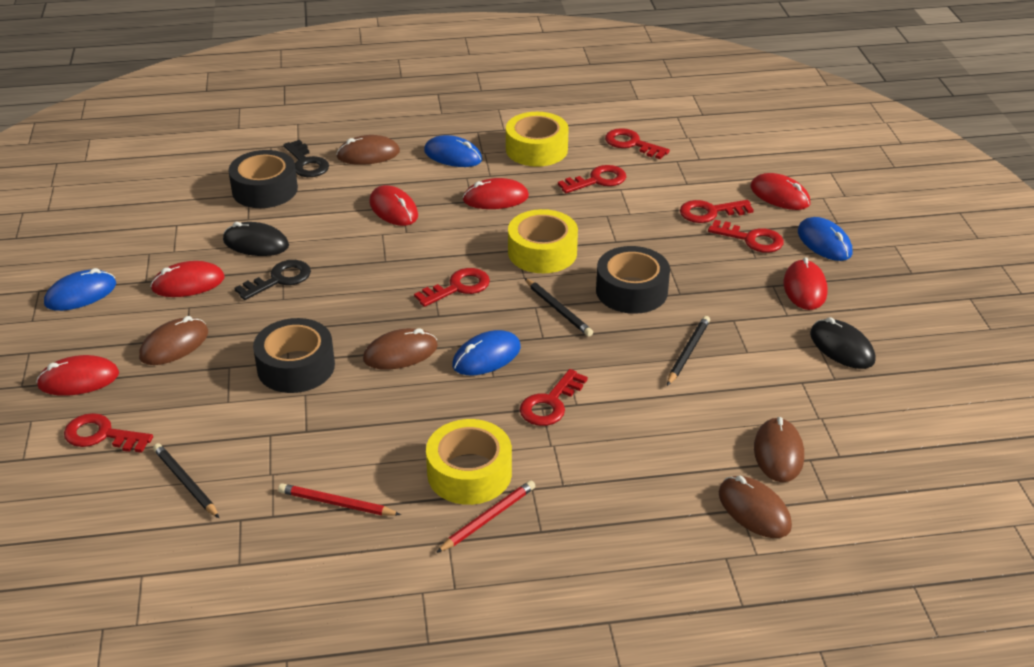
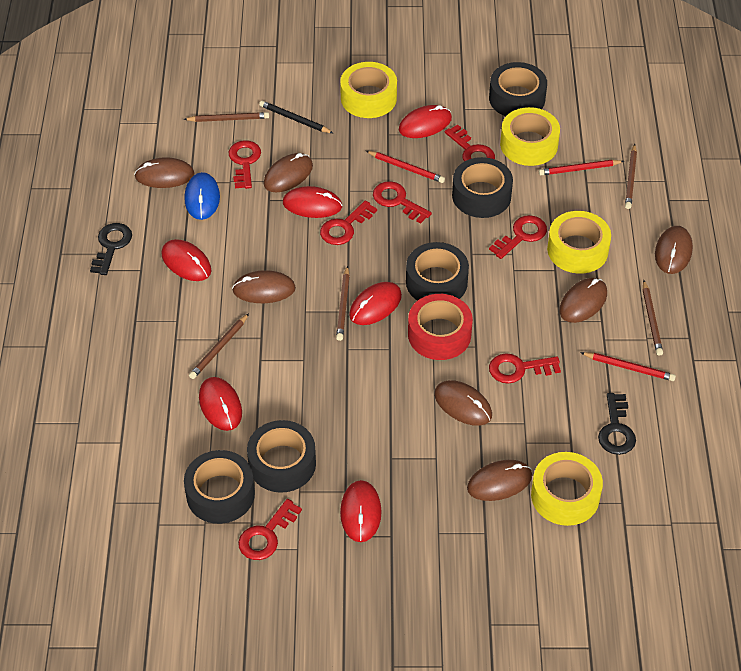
black mouse: [223,222,289,256] [810,317,876,369] = 2 -> none = 0
black pencil: [153,443,219,518] [524,278,593,337] [667,316,710,386] = 3 -> [259,101,333,133] = 1
black tape: [229,150,298,208] [253,318,335,393] [596,246,670,314] = 3 -> [184,450,255,524] [247,420,316,493] [406,242,469,301] [452,157,513,218] [489,62,547,116] = 5
blue mouse: [44,268,116,311] [424,135,483,167] [452,330,521,375] [798,217,853,261] = 4 -> [184,172,220,220] = 1
brown mouse: [139,316,208,365] [336,135,400,165] [363,328,438,370] [719,476,792,538] [754,417,804,482] = 5 -> [134,157,195,188] [232,270,296,303] [264,153,313,192] [434,380,492,426] [467,460,532,501] [559,278,607,323] [655,226,693,274] = 7
brown pencil: none = 0 -> [183,112,269,122] [189,313,249,379] [336,266,350,341] [625,144,637,209] [643,280,663,356] = 5
red pencil: [278,483,401,516] [436,480,535,553] = 2 -> [366,151,445,183] [539,160,624,175] [580,352,676,381] = 3
red tape: none = 0 -> [408,294,473,360] = 1
yellow tape: [426,419,512,505] [506,112,569,167] [508,209,578,273] = 3 -> [340,62,397,118] [500,107,560,166] [531,452,603,526] [547,211,611,274] = 4

